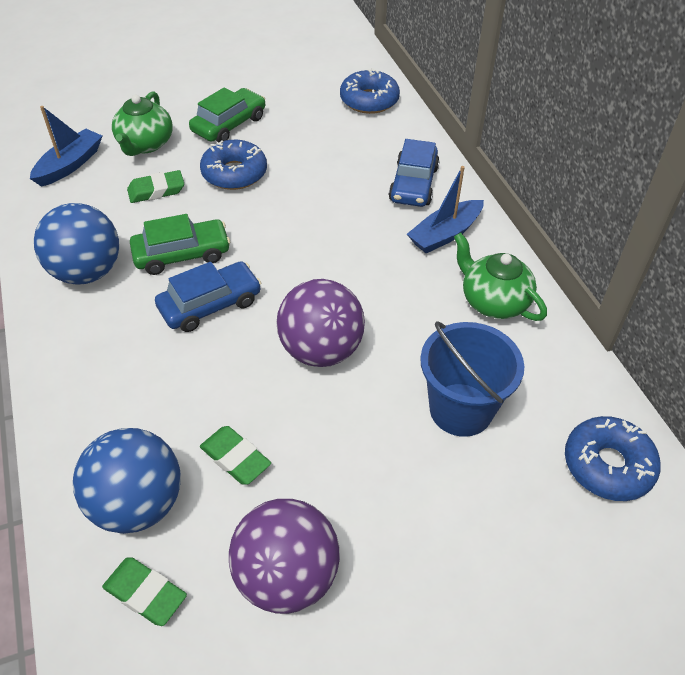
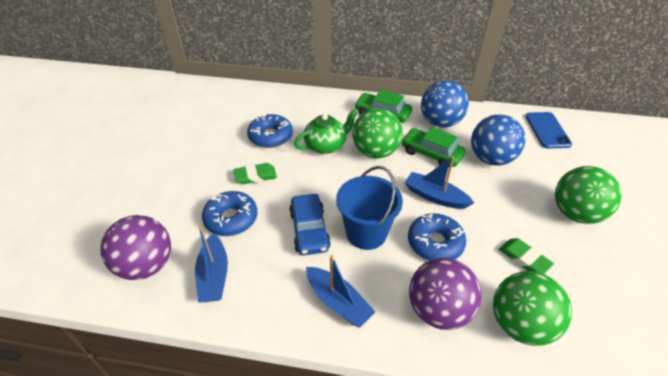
blue boat: [30,106,102,187] [407,166,484,253] = 2 -> [195,226,228,303] [306,255,375,328] [404,156,474,209] = 3
blue car: [155,261,261,332] [389,139,440,207] = 2 -> [289,194,331,256] = 1
blue phone: none = 0 -> [525,112,572,148] = 1
green ball: none = 0 -> [352,108,402,158] [493,271,572,346] [555,166,622,224] = 3
green eraser: [102,557,187,626] [127,170,184,203] [200,426,271,485] = 3 -> [234,163,277,185] [499,238,554,274] = 2
green teapot: [112,91,173,156] [454,233,547,321] = 2 -> [294,109,358,154] = 1

